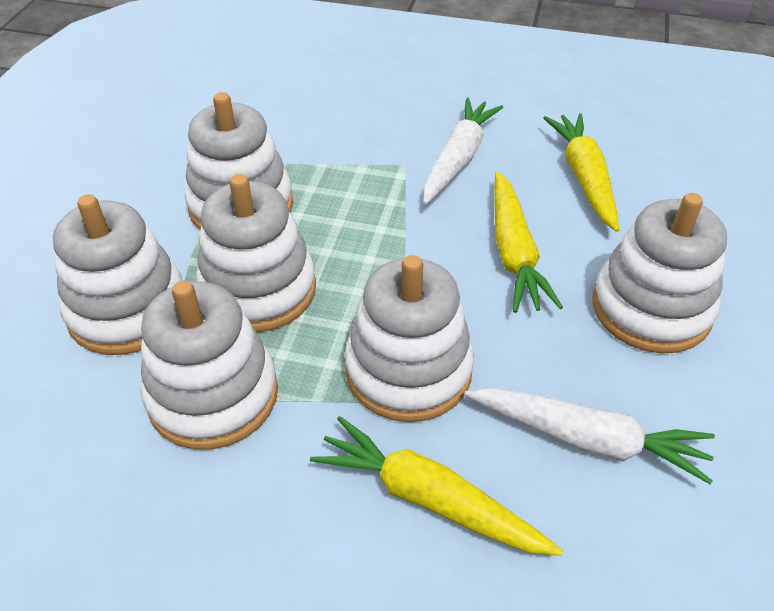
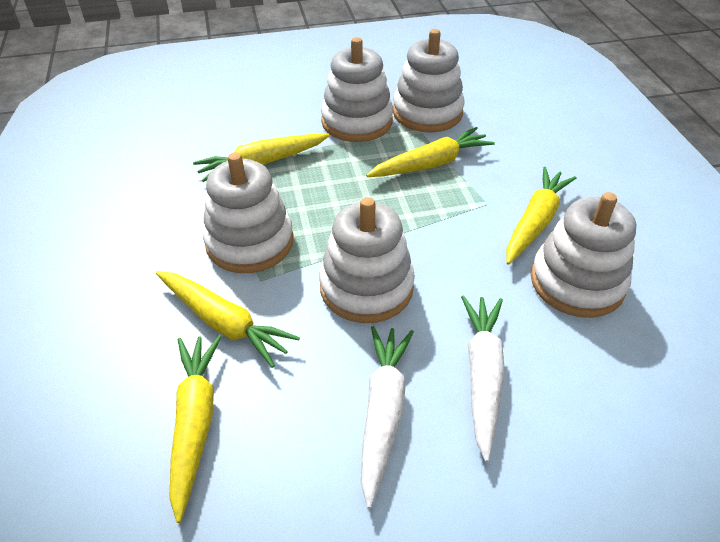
white stacking toy: [53,194,183,355] [141,281,278,450] [185,92,293,230] [196,174,316,332] [345,255,474,422] [592,193,727,353] = 6 -> [203,152,294,273] [319,197,415,323] [321,37,393,142] [393,29,465,133] [531,192,636,318] = 5
yellow carrot: [310,416,563,556] [494,172,563,313] [544,113,619,232] = 3 -> [156,271,300,368] [169,335,221,523] [193,134,330,182] [366,127,495,177] [506,167,577,265] = 5

